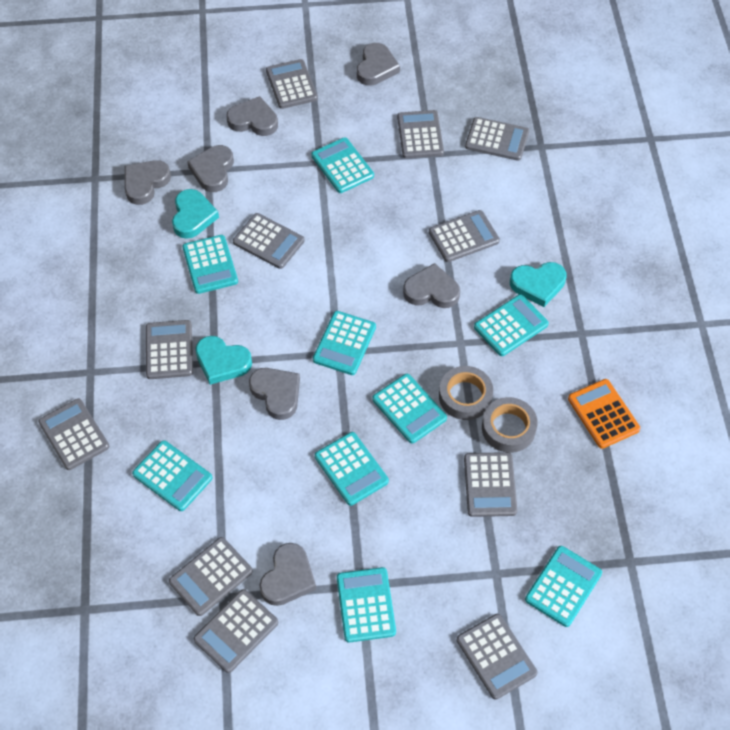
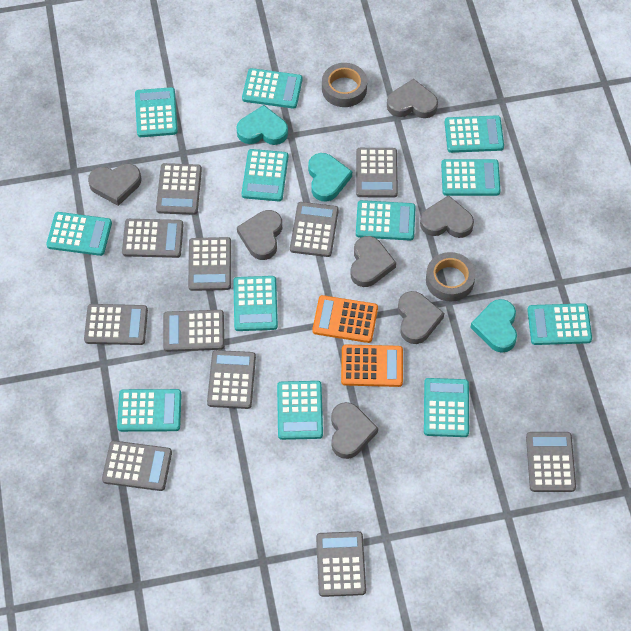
orange calculator: [568,379,640,449] = 1 -> [312,295,378,343] [341,344,403,387] = 2
turquoise calculator: [132,440,212,511] [182,235,238,294] [311,137,374,193] [313,311,376,375] [315,432,389,506] [337,567,396,643] [372,374,447,444] [474,294,549,356] [525,546,602,627] = 9 -> [46,212,112,256] [117,389,182,432] [135,87,178,137] [233,276,278,331] [242,68,303,109] [242,149,288,201] [277,381,323,440] [356,200,416,241] [424,378,469,437] [441,159,501,196] [444,115,504,153] [527,303,592,345] = 12

